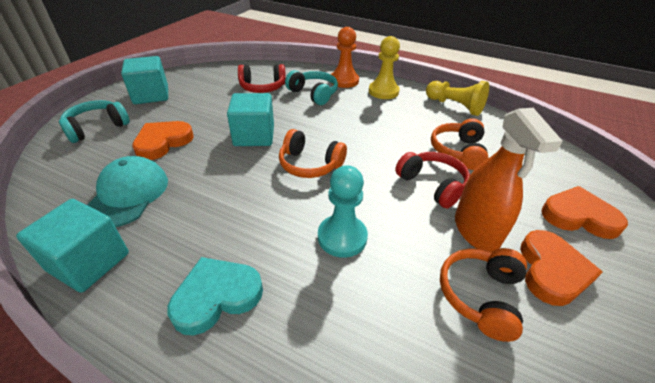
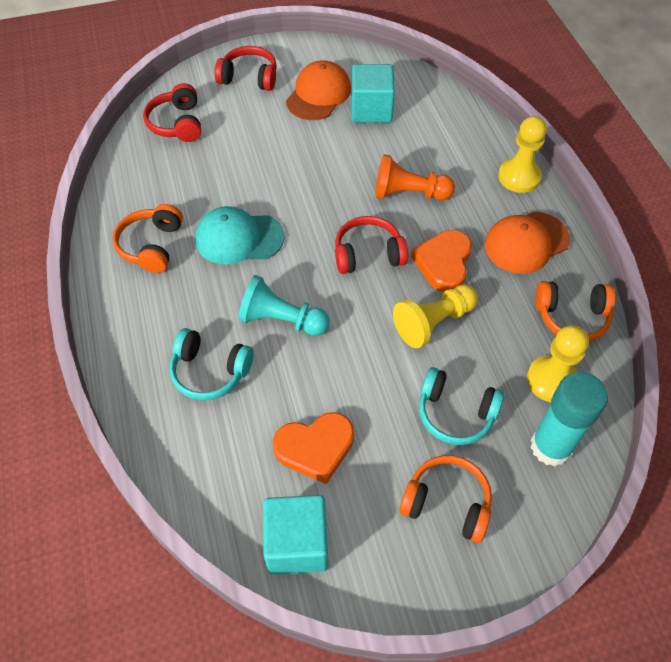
orange cap: none = 0 -> [286,60,351,120] [485,212,570,274] = 2
orange heart: [132,121,194,160] [520,230,603,306] [542,186,628,239] = 3 -> [273,412,354,484] [411,230,472,292] = 2
orange spray bottle: [455,108,563,252] = 1 -> none = 0
red headphones: [238,64,286,93] [395,152,470,209] = 2 -> [143,83,201,142] [215,46,277,91] [335,216,408,274] = 3
turquoise cube: [16,199,129,293] [121,56,168,104] [227,93,274,146] = 3 -> [263,495,328,574] [351,64,395,123] = 2
turquoise glue stick: none = 0 -> [530,372,608,467] = 1
turquoise heart: [167,257,263,336] = 1 -> none = 0
yellow pawn: [369,36,400,99] [426,81,489,116] = 2 -> [393,285,478,348] [498,116,547,193] [527,325,589,402] = 3

